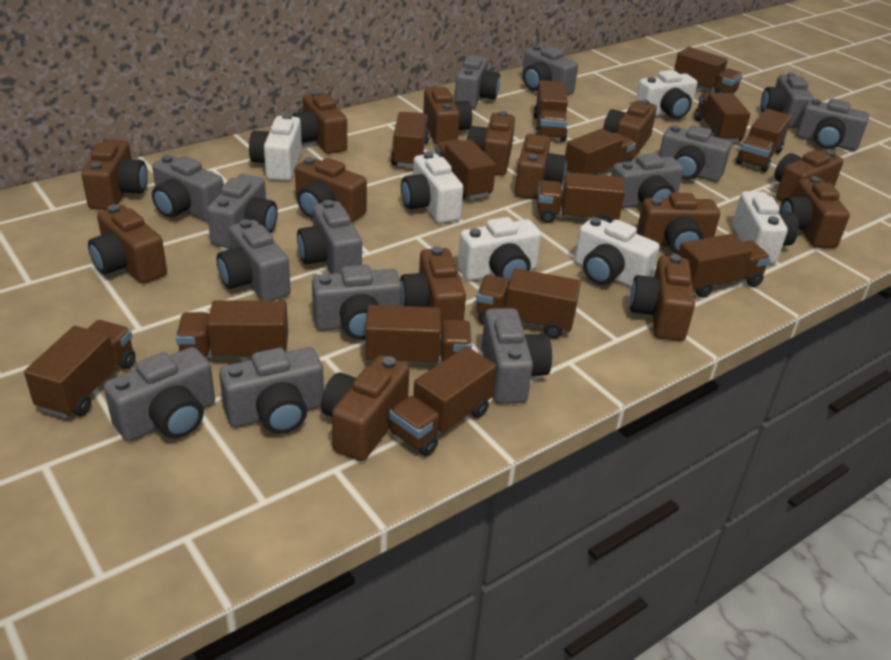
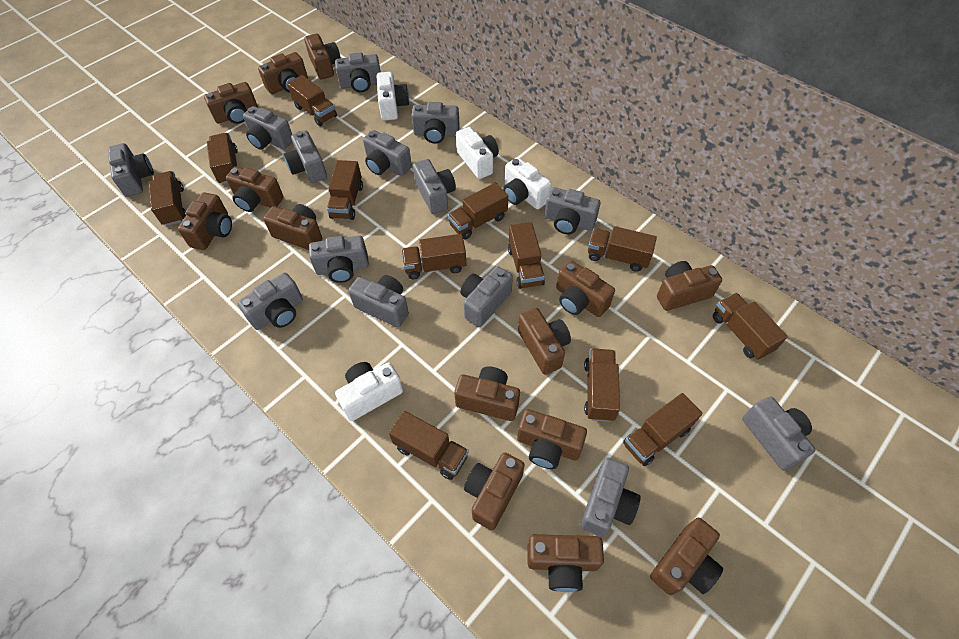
brown truck: [24,320,135,418] [176,300,288,358] [365,305,472,364] [389,347,497,456] [391,112,429,168] [435,139,496,200] [476,268,581,339] [533,80,568,142] [537,172,625,223] [565,128,635,175] [674,47,743,93] [678,233,771,298] [694,93,750,143] [736,109,792,172] = 14 -> [149,171,187,226] [207,133,238,184] [287,75,337,126] [327,160,363,220] [389,411,469,480] [401,234,466,279] [448,182,508,239] [508,222,545,289] [584,348,620,422] [588,226,657,272] [623,393,702,466] [713,293,788,360] = 12
white camera: [249,114,302,181] [401,152,463,223] [458,217,541,282] [574,217,660,287] [635,70,697,119] [732,191,799,264] = 6 -> [335,362,403,421] [377,72,409,121] [456,127,499,179] [503,157,552,209] = 4

